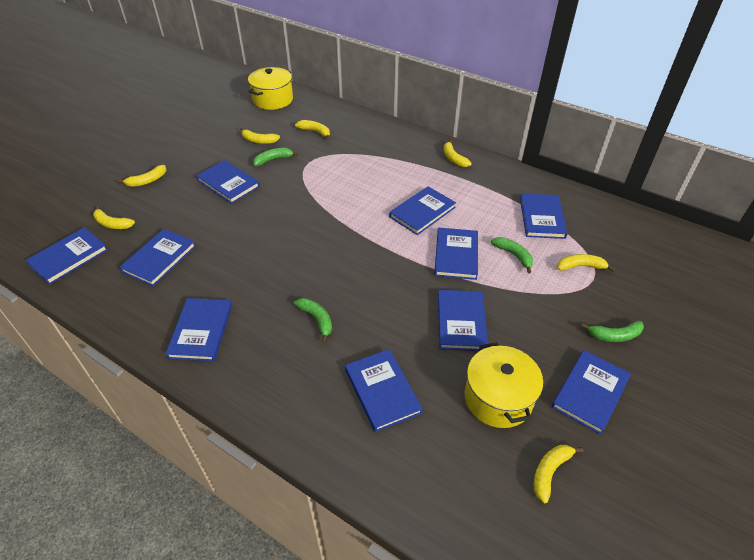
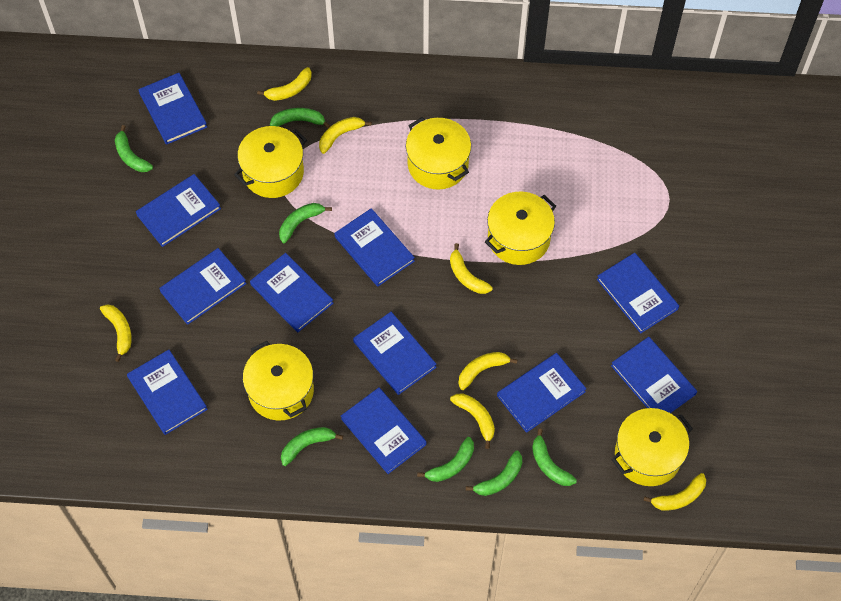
blue book: [26,228,108,285] [119,229,196,286] [166,298,232,361] [196,160,260,204] [345,349,423,432] [389,186,456,235] [434,228,478,280] [438,290,488,351] [520,194,568,239] [552,350,631,435] = 10 -> [127,350,208,435] [136,174,221,247] [139,73,207,145] [159,248,247,325] [250,253,334,332] [334,208,415,287] [341,387,427,474] [353,312,437,395] [497,353,586,433] [597,253,679,333] [611,337,697,413] = 11
green banana: [253,148,298,166] [294,298,332,343] [491,237,533,273] [581,321,644,342] = 4 -> [115,125,153,172] [270,108,330,128] [279,203,332,243] [281,427,343,466] [417,437,474,482] [466,451,522,496] [532,428,577,486] = 7
yellow pot: [248,67,293,110] [465,342,543,428] = 2 -> [234,126,307,198] [243,341,314,420] [406,117,471,190] [485,192,556,265] [611,408,693,486] = 5

